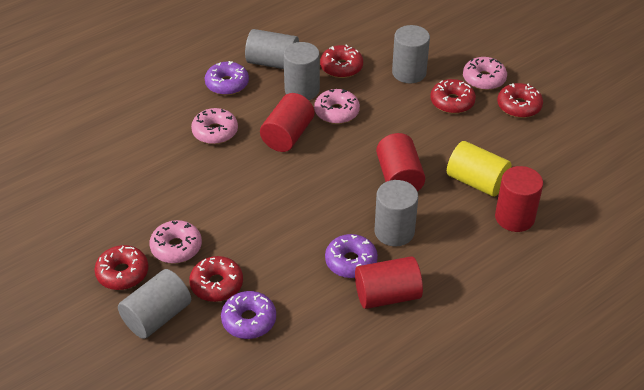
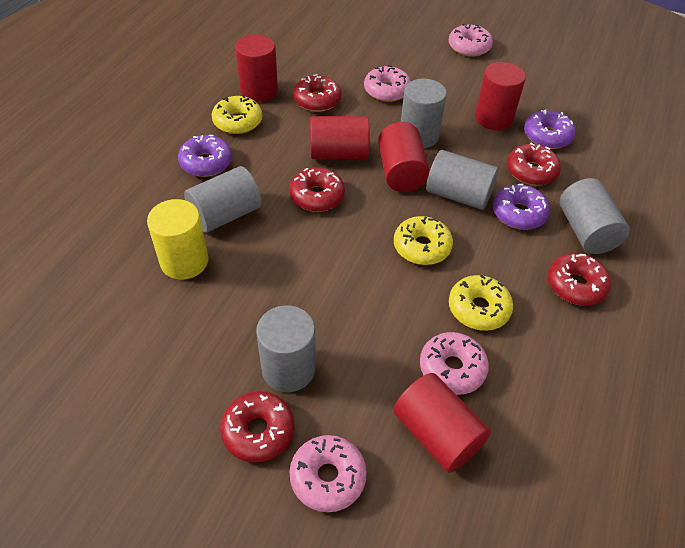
red cylinder: [260,93,314,152] [355,256,423,309] [376,133,425,191] [495,166,543,232] = 4 -> [235,35,278,102] [310,116,370,159] [378,122,429,192] [393,373,491,473] [475,62,526,130] = 5
yellow donut: none = 0 -> [212,95,262,134] [394,216,453,265] [449,275,513,331] = 3

